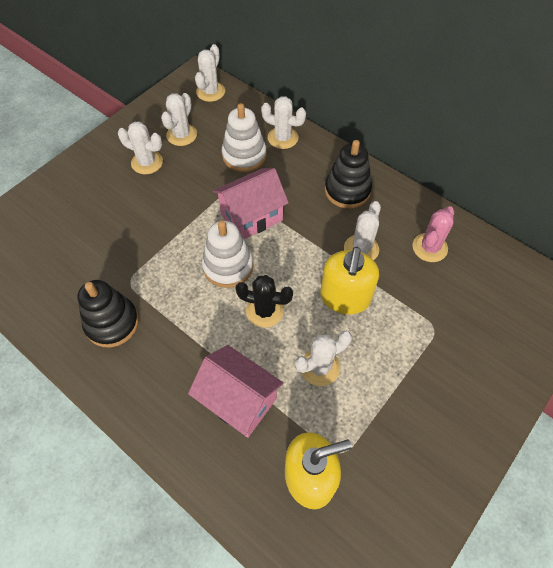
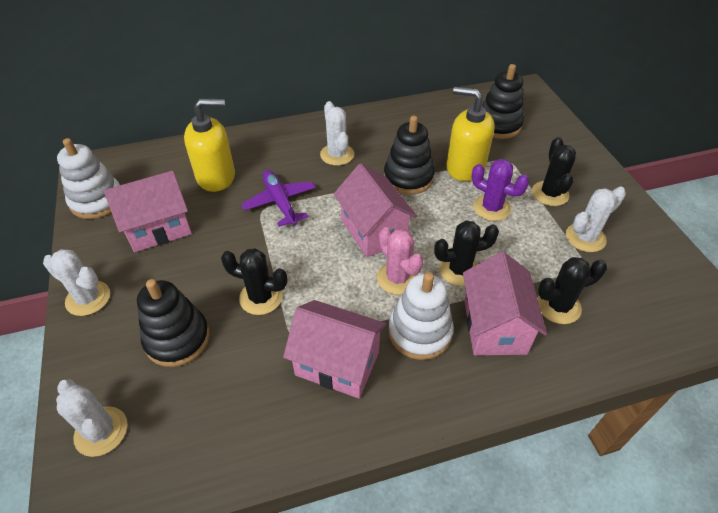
black cactus: [235,275,293,328] = 1 -> [221,248,287,315] [434,220,499,286] [532,137,576,206] [537,257,607,324] = 4
black stacking toy: [77,280,139,347] [325,140,372,209] = 2 -> [137,279,210,367] [384,116,434,195] [482,64,524,139] = 3
pink house: [188,345,283,438] [213,168,289,239] = 2 -> [104,171,192,252] [283,300,387,398] [334,163,417,258] [463,252,547,355] = 4
purple cactus: none = 0 -> [472,159,529,221] = 1
purple plane: none = 0 -> [241,170,316,227] = 1
white cactus: [118,122,163,174] [161,93,197,146] [195,44,225,102] [261,96,306,149] [295,331,352,386] [344,201,381,260] = 6 -> [43,249,110,316] [56,379,128,457] [320,101,354,166] [566,187,626,252] = 4

